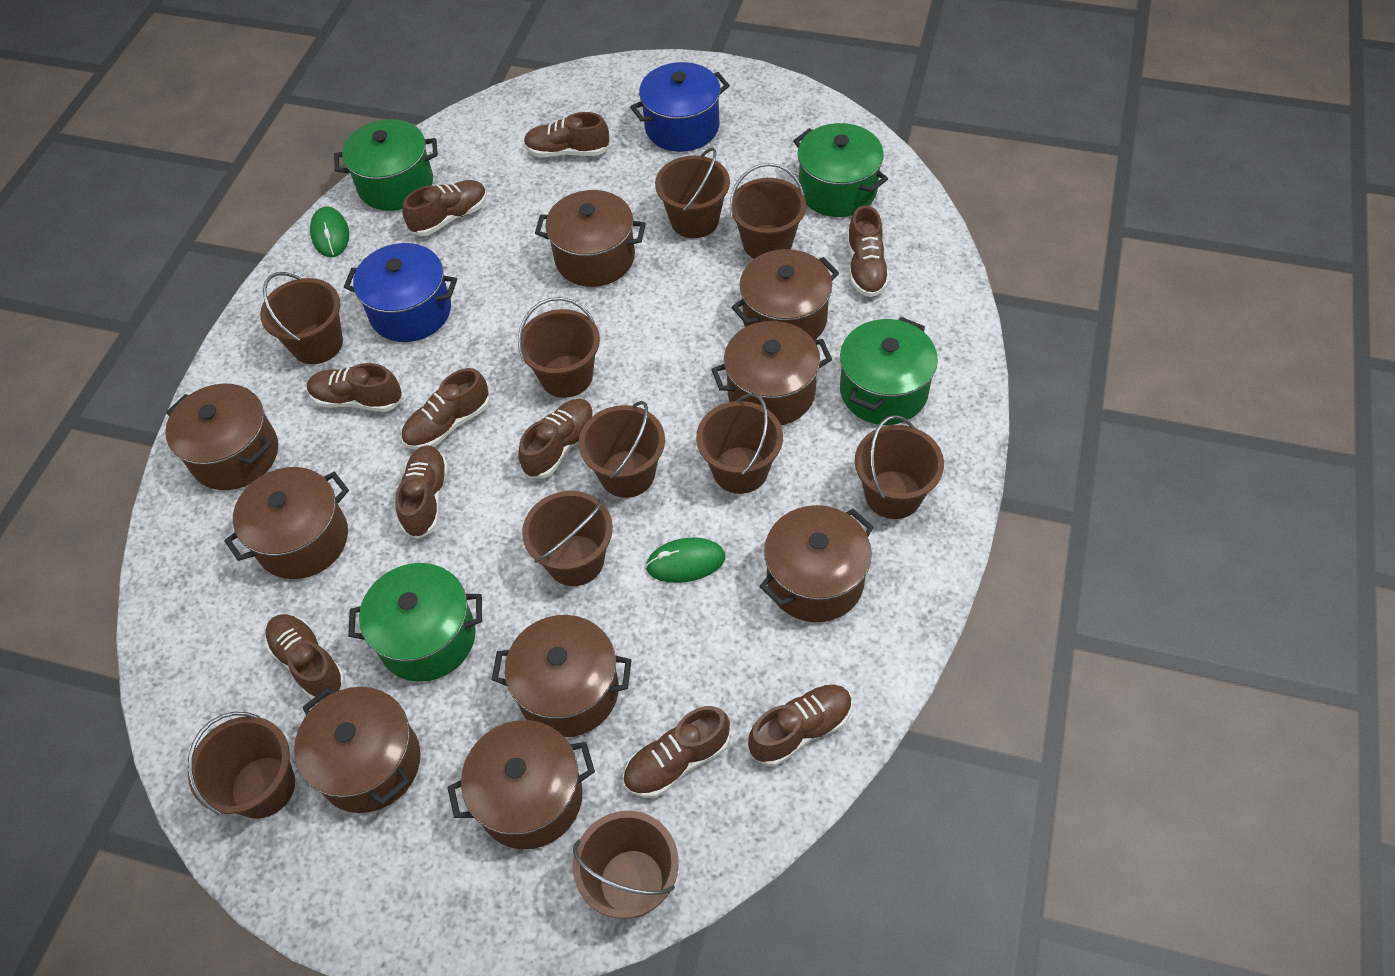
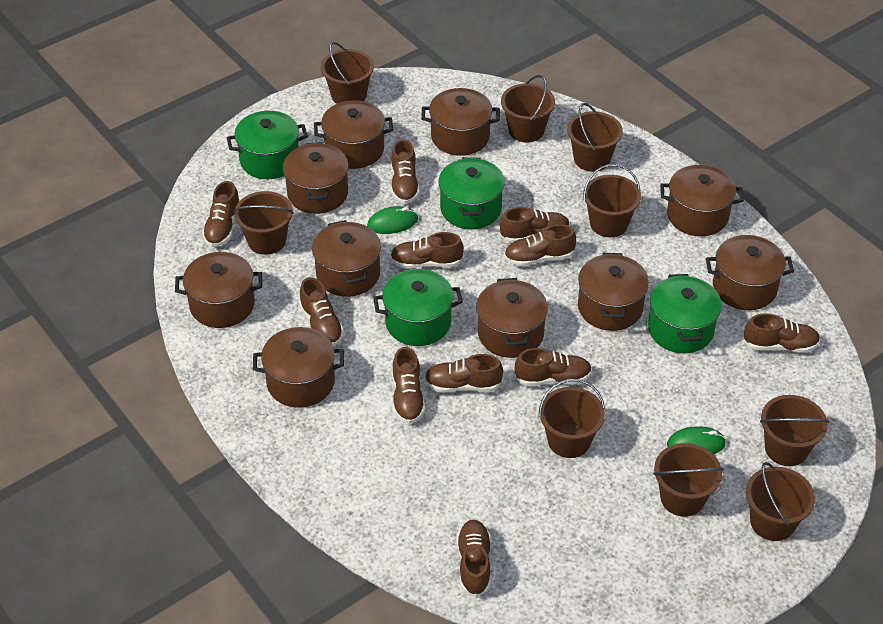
blue pot: [344,243,457,342] [630,62,730,152] = 2 -> none = 0
brown bucket: [188,712,295,819] [260,272,343,364] [518,297,600,398] [522,491,613,586] [573,811,679,919] [579,401,665,498] [655,147,730,238] [696,393,783,494] [730,163,806,259] [855,415,944,519] = 10 -> [233,191,294,255] [321,42,374,104] [501,75,555,142] [539,379,605,458] [567,103,623,172] [583,164,641,237] [653,443,724,517] [746,462,815,541] [760,395,829,466] = 9
brown pot: [165,383,278,490] [224,467,349,579] [294,687,421,813] [447,720,595,849] [492,615,631,737] [535,190,646,287] [711,321,832,425] [732,249,839,340] [759,505,874,622] = 9 -> [175,252,262,328] [253,327,344,408] [283,142,349,214] [312,220,381,297] [314,100,393,169] [421,88,500,156] [477,278,548,358] [578,253,649,331] [660,165,744,236] [706,235,794,310] = 10
brown shoe: [265,614,345,700] [307,363,403,412] [395,445,448,539] [401,368,490,450] [402,180,487,236] [518,399,594,479] [524,112,610,157] [623,706,730,798] [748,685,852,766] [847,205,890,297] = 10 -> [202,181,240,247] [299,277,344,346] [390,232,464,269] [391,139,420,204] [392,347,425,424] [424,354,503,393] [456,520,491,597] [500,207,570,243] [504,224,576,266] [515,348,592,386] [743,313,820,353] = 11

